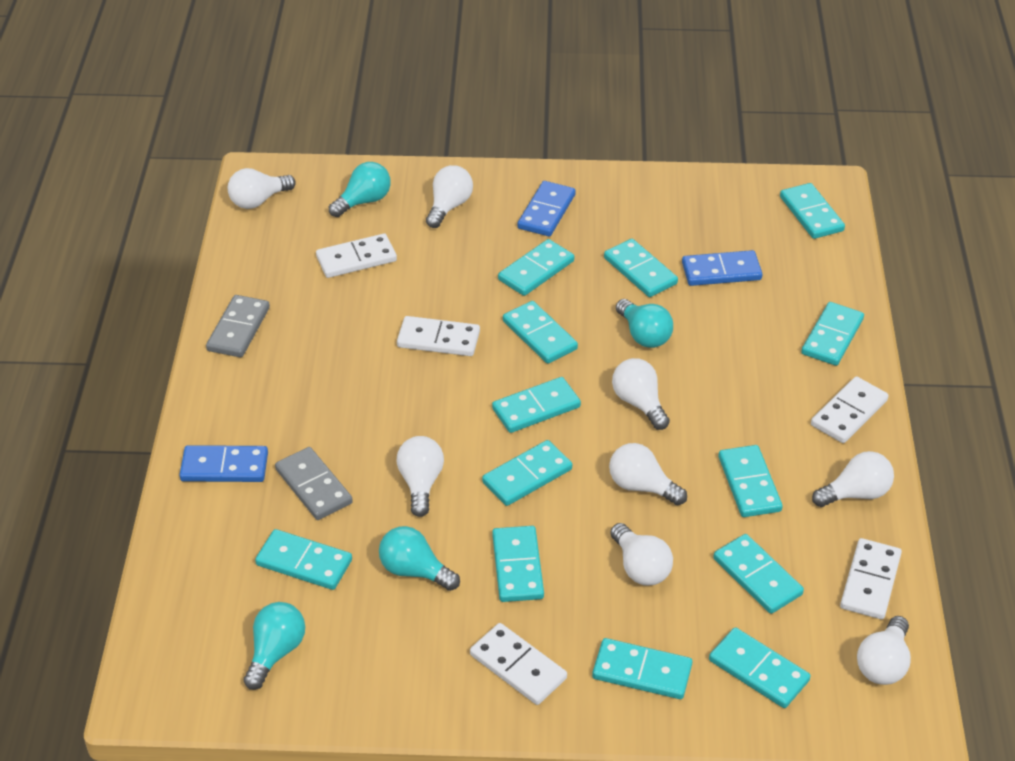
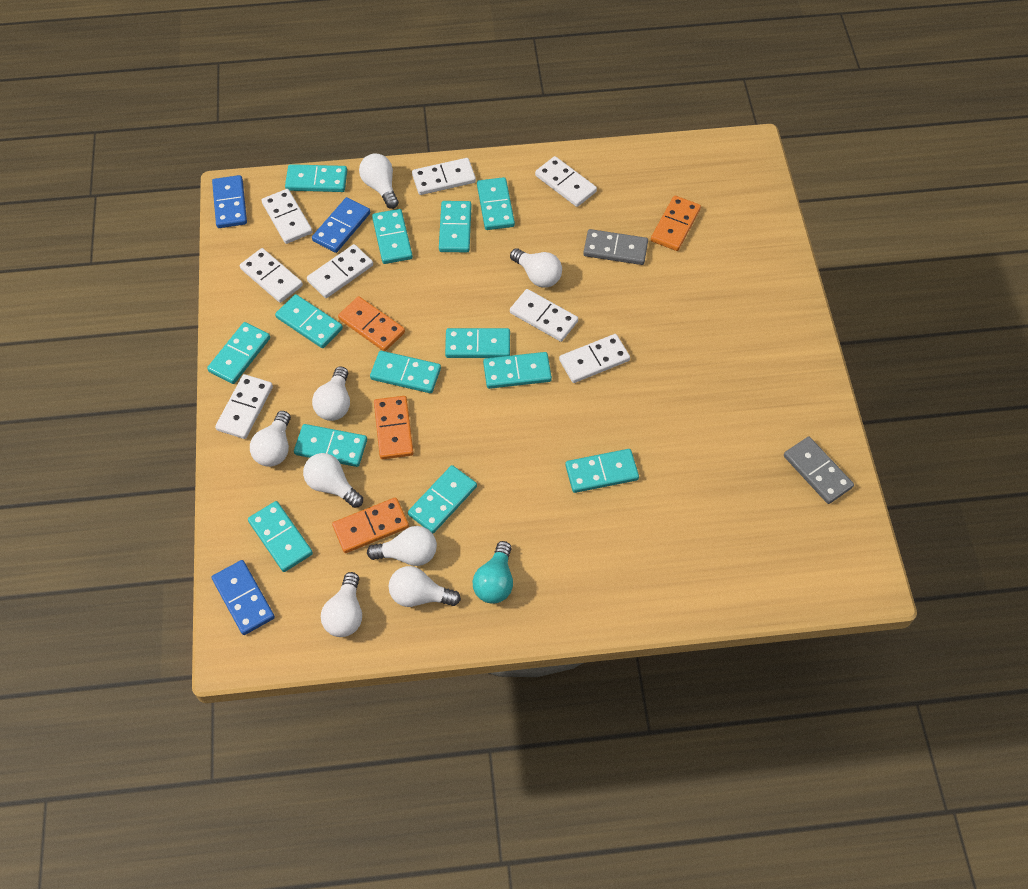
orange domino: none = 0 -> [332,497,409,553] [338,296,405,351] [374,396,414,459] [651,195,701,251] = 4
turquoise light bulb: [244,602,305,690] [329,162,391,217] [379,526,460,591] [616,299,673,348] = 4 -> [472,541,513,603] = 1
white domino: [316,233,397,278] [397,316,480,356] [470,623,567,705] [811,376,888,443] [840,538,902,619] = 5 -> [215,374,273,439] [240,248,303,303] [262,189,312,244] [307,244,373,298] [412,158,476,195] [510,289,578,342] [535,156,597,207] [559,334,630,383] = 8

